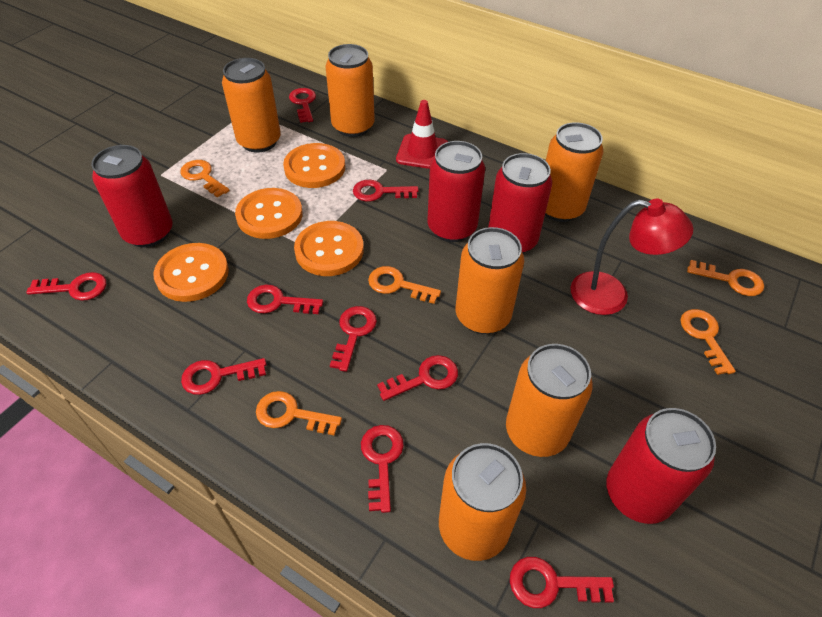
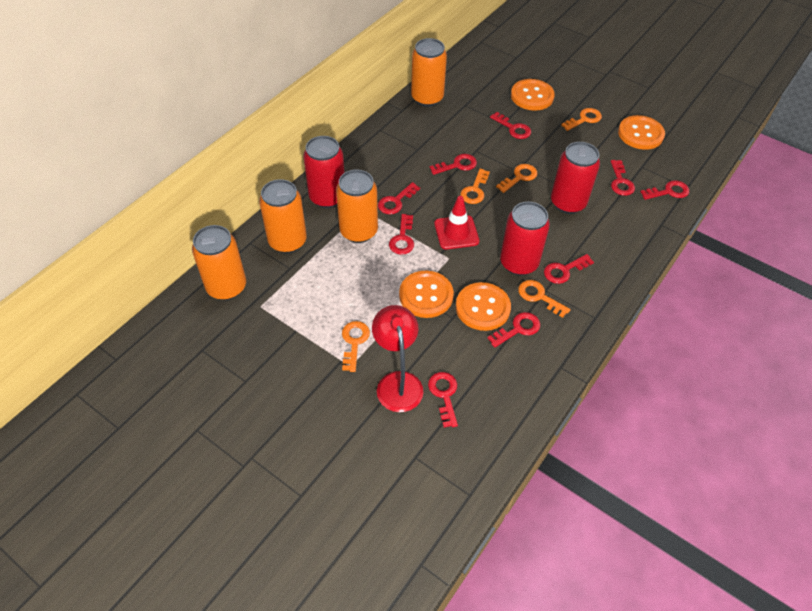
orange can: [222,58,281,153] [325,44,375,137] [439,443,526,561] [456,227,524,334] [506,344,593,457] [545,122,603,222] = 6 -> [192,225,246,300] [259,179,307,253] [336,170,378,243] [411,38,447,107] = 4
red can: [91,145,173,248] [427,141,485,242] [488,153,552,254] [606,408,716,524] = 4 -> [303,136,344,208] [500,202,550,275] [551,142,600,214] = 3

